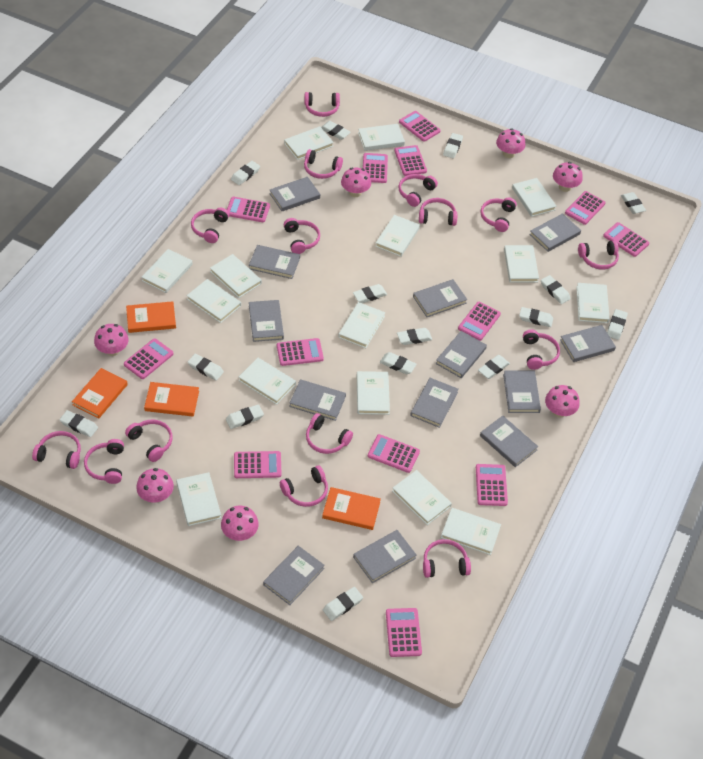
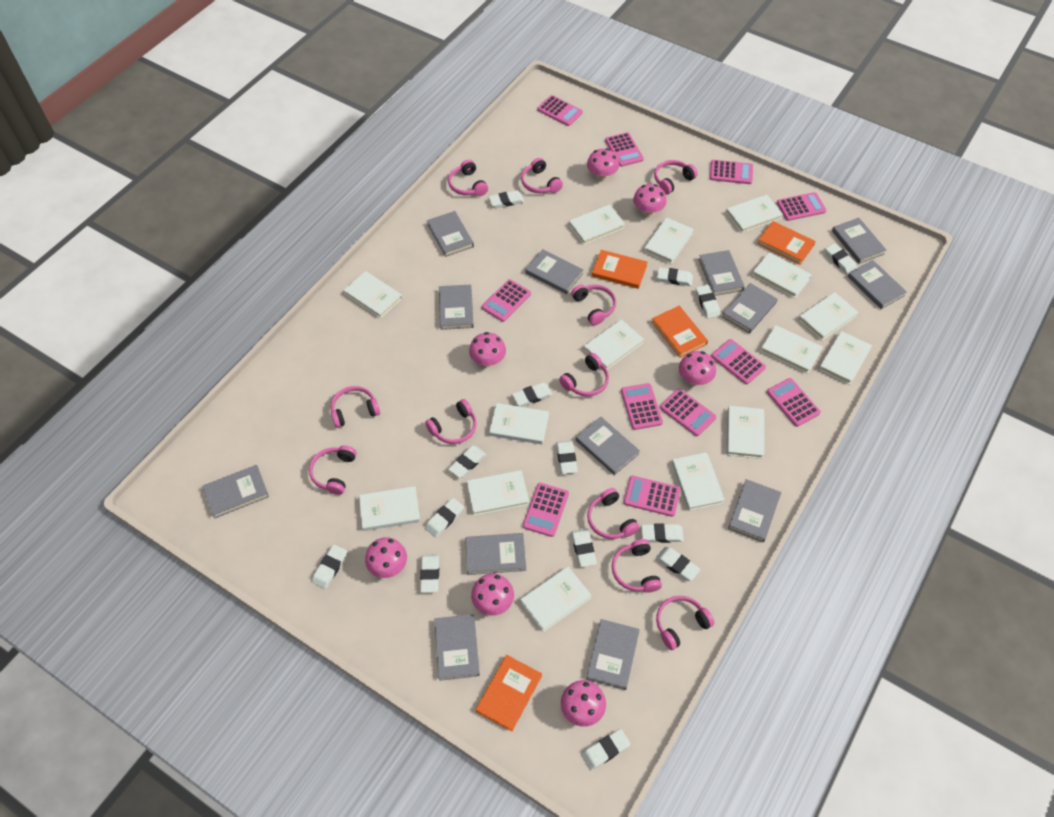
pink calculator: [124,338,174,379] [227,197,270,222] [234,451,281,478] [277,338,324,366] [363,153,388,183] [368,434,420,473] [386,608,422,657] [394,145,427,176] [399,111,441,142] [458,302,501,341] [476,464,508,506] [565,191,606,225] [603,222,649,257] = 13 -> [482,279,531,322] [523,483,569,537] [537,95,583,126] [605,132,644,167] [621,383,663,430] [624,476,681,517] [660,389,716,436] [710,160,753,184] [711,339,766,384] [767,378,821,427] [777,192,826,221] = 11
pink headphones: [32,431,81,469] [84,439,124,484] [125,420,172,462] [191,208,229,243] [280,465,328,507] [284,218,320,254] [304,92,340,117] [304,149,343,179] [306,413,353,454] [399,174,438,207] [419,198,457,226] [423,539,471,578] [480,197,517,232] [523,329,560,370] [578,240,619,269] = 15 -> [309,445,357,495] [331,386,380,428] [425,399,477,444] [448,160,488,196] [521,158,563,193] [559,353,609,396] [571,284,616,326] [587,488,640,539] [612,539,662,593] [654,160,698,194] [656,596,714,650] = 11
white eraser: [59,410,98,437] [188,354,224,381] [226,405,264,429] [231,161,260,185] [321,121,351,140] [323,587,363,621] [353,284,387,303] [380,352,417,374] [397,328,432,345] [443,133,463,158] [478,355,510,379] [519,307,553,327] [541,275,570,304] [607,309,628,340] [621,192,646,214] = 15 -> [312,544,347,589] [420,554,439,592] [425,498,464,537] [448,446,486,478] [489,190,524,208] [512,383,553,407] [556,440,578,474] [571,529,597,567] [581,729,631,771] [641,523,684,543] [656,547,700,581] [657,267,693,286] [696,285,721,319] [825,243,857,275] = 14

